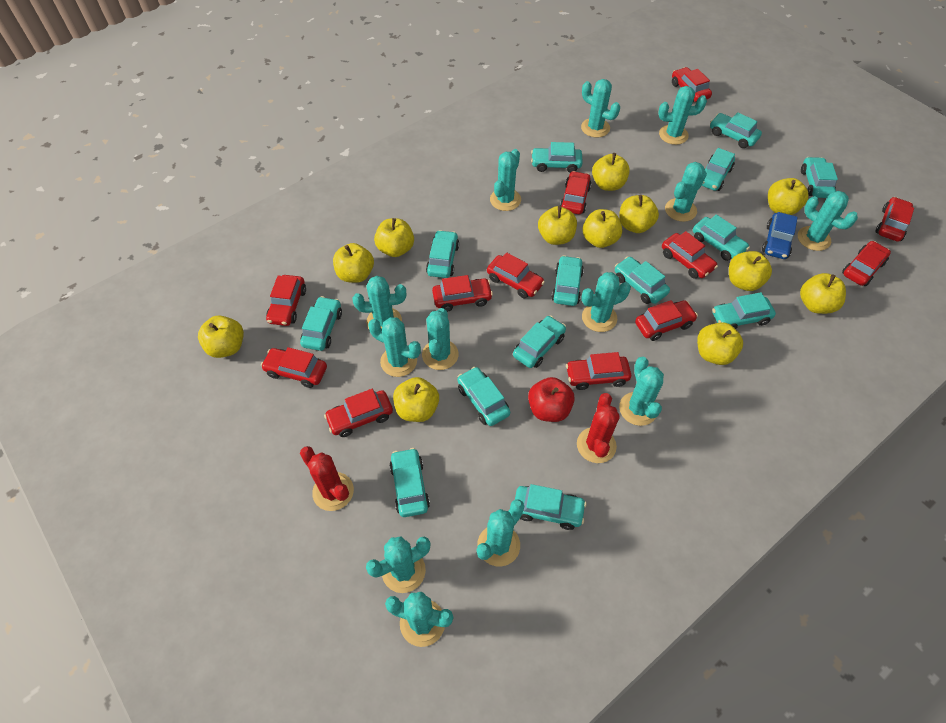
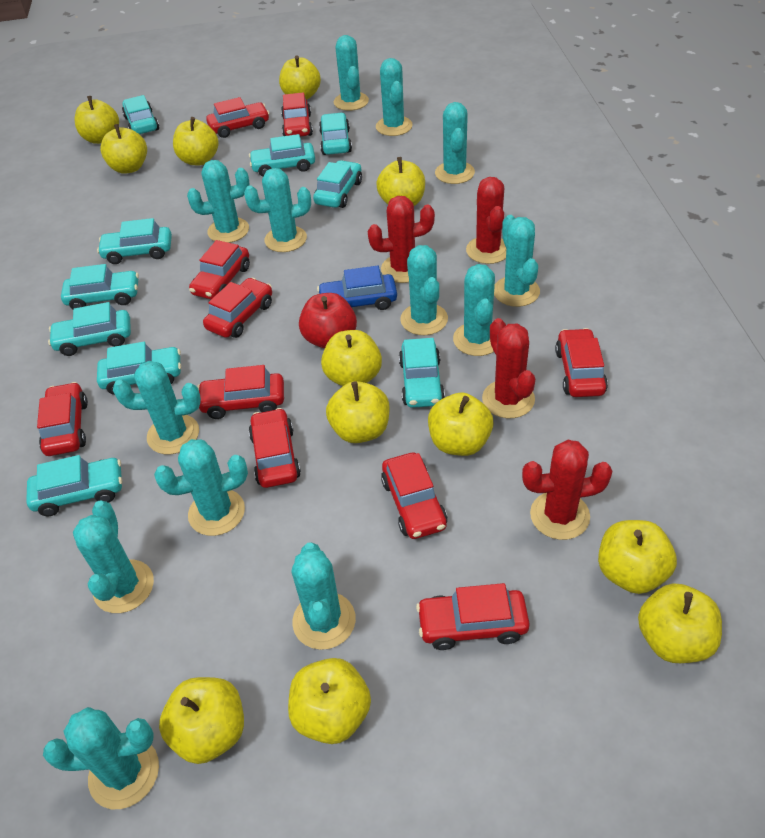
red cactus: [300,446,354,511] [577,393,620,463] = 2 -> [368,196,435,283] [466,177,506,264] [482,318,535,418] [522,440,613,540] = 4
red car: [261,347,327,388] [266,275,306,326] [324,389,393,437] [432,275,493,312] [487,253,545,298] [560,171,591,214] [566,352,631,390] [635,300,698,341] [662,231,718,279] [672,67,712,102] [842,241,891,286] [875,197,914,242] = 12 -> [37,382,88,456] [189,240,250,299] [197,365,284,419] [203,278,272,338] [206,97,269,138] [249,408,301,488] [281,92,313,137] [381,453,447,539] [416,583,530,650] [555,328,608,397] = 10
turquoise car: [300,296,342,351] [389,448,430,517] [426,230,459,278] [457,367,510,426] [513,316,566,368] [515,484,587,530] [531,142,583,173] [551,255,584,306] [615,256,670,304] [693,215,750,261] [702,148,735,191] [710,112,762,148] [712,292,776,329] [801,157,838,198] = 14 -> [26,455,122,516] [48,302,131,356] [61,264,139,309] [97,218,172,264] [97,342,181,395] [122,95,159,134] [249,134,315,177] [313,160,362,208] [319,113,352,155] [399,338,445,408] = 10

